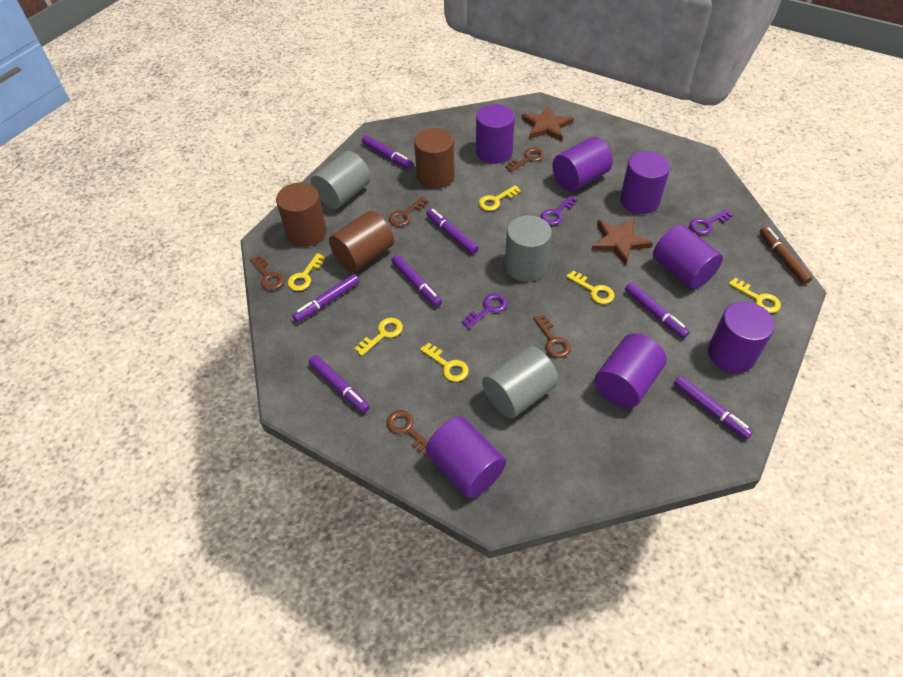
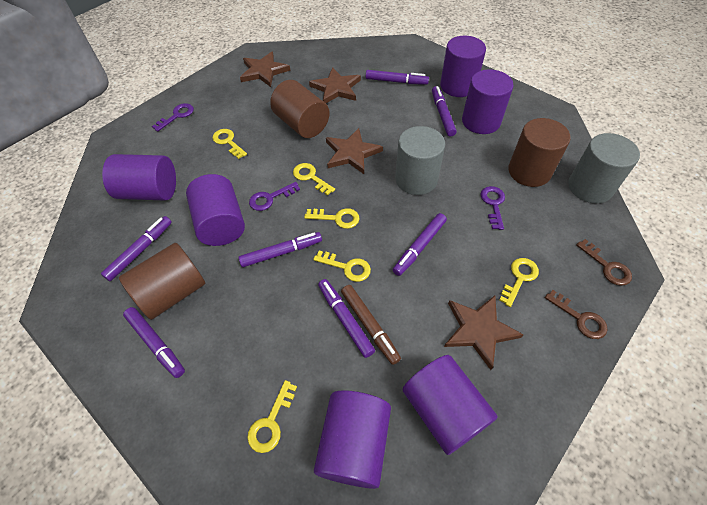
brown key: [250,255,284,290] [386,410,428,456] [389,196,428,227] [505,148,544,172] [533,314,571,358] = 5 -> [545,290,607,339] [576,239,632,286] = 2
brown star: [522,105,574,141] [591,219,653,265] = 2 -> [240,51,290,87] [309,67,361,103] [326,128,383,174] [444,295,524,370] = 4
grey cylinder: [311,151,371,209] [482,346,558,418] [505,215,552,282] = 3 -> [395,126,445,195] [568,133,640,203] = 2
purple cylinder: [426,416,506,498] [476,104,515,164] [552,137,613,191] [595,333,667,408] [620,151,670,214] [653,224,723,290] [708,302,775,373] = 7 -> [102,154,176,201] [186,174,245,246] [314,390,391,489] [403,355,498,455] [440,36,486,97] [462,69,514,134] = 6

